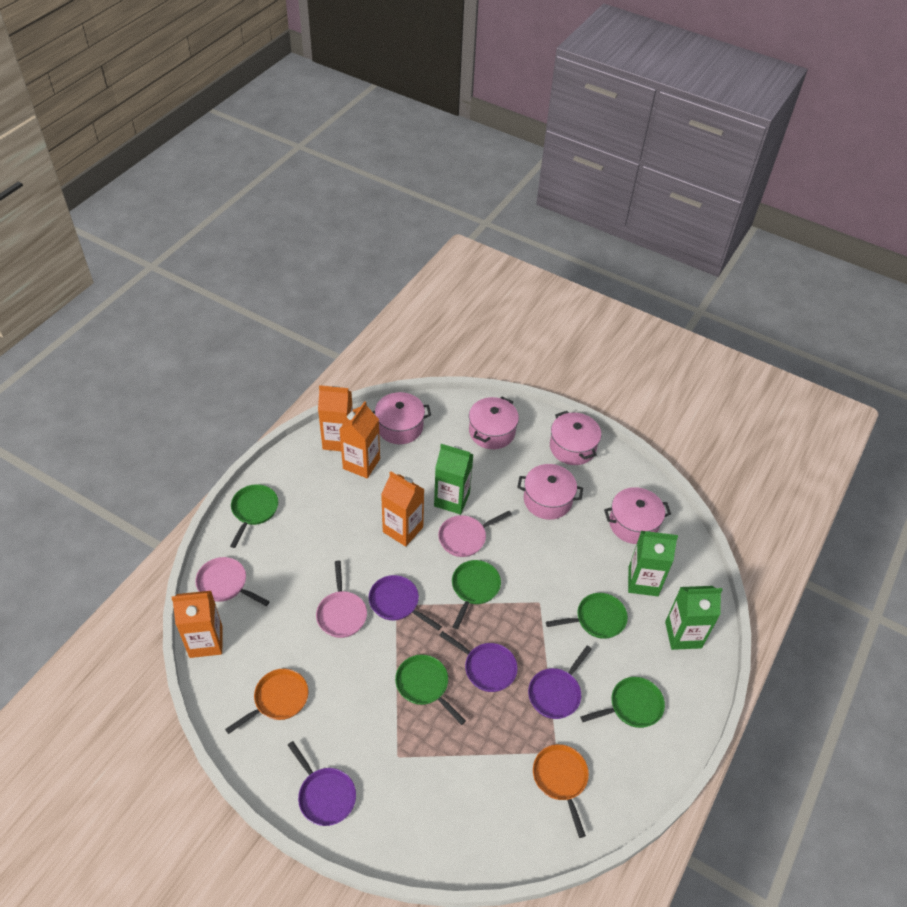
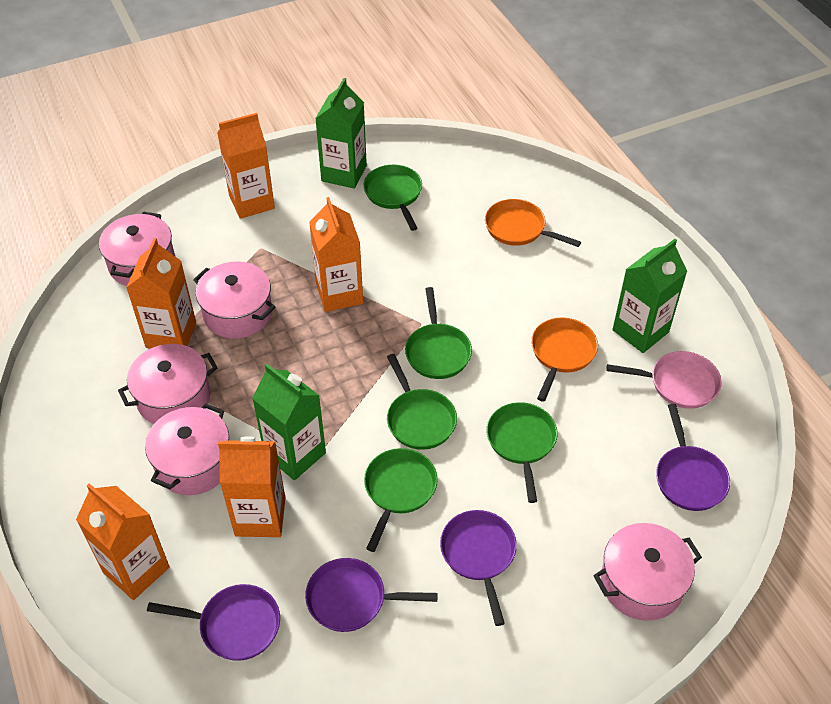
orange carton: [172,591,223,658] [318,385,353,451] [339,401,380,478] [381,472,425,547] = 4 -> [76,483,170,600] [126,238,196,349] [217,113,275,219] [218,436,286,537] [309,197,363,312] = 5
pink pan: [195,557,270,606] [316,561,367,638] [438,511,512,557] = 3 -> [606,351,722,409] = 1

